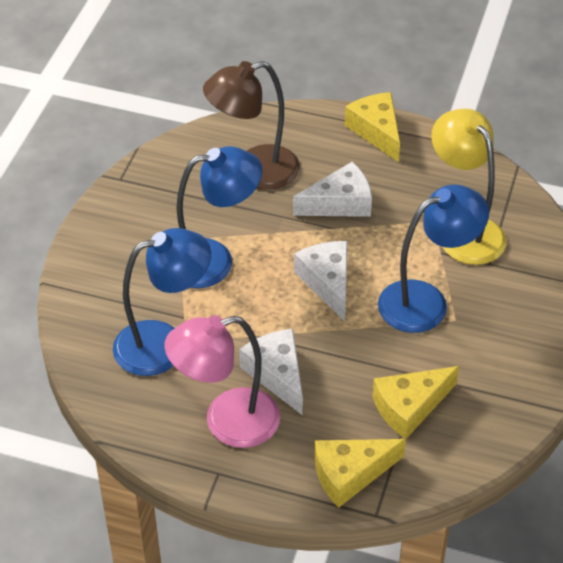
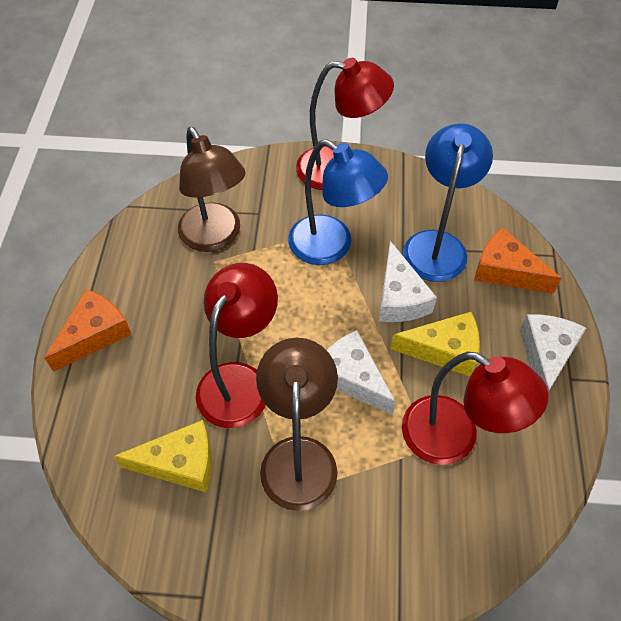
blue lamp: [113,228,211,376] [176,146,262,288] [378,185,489,333] = 3 -> [288,139,388,265] [403,123,493,282] = 2
brown lamp: [203,61,300,190] = 1 -> [178,127,246,252] [256,338,338,511] = 2
orange cheese: none = 0 -> [44,289,132,372] [474,227,562,294] = 2
pink lamp: [164,315,280,448] = 1 -> none = 0
red lamp: none = 0 -> [196,263,278,428] [296,58,394,190] [402,352,548,465] = 3
yellow cheese: [314,439,406,508] [344,92,400,162] [373,366,459,439] = 3 -> [113,420,212,492] [390,312,480,376] = 2
yellow lamp: [431,109,507,265] = 1 -> none = 0

